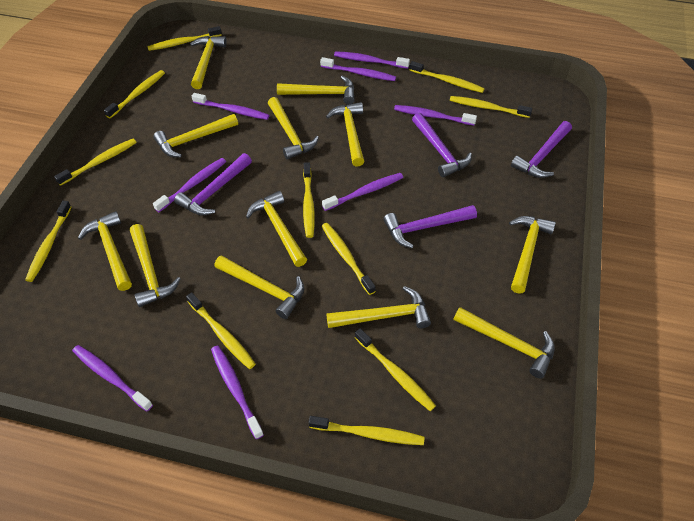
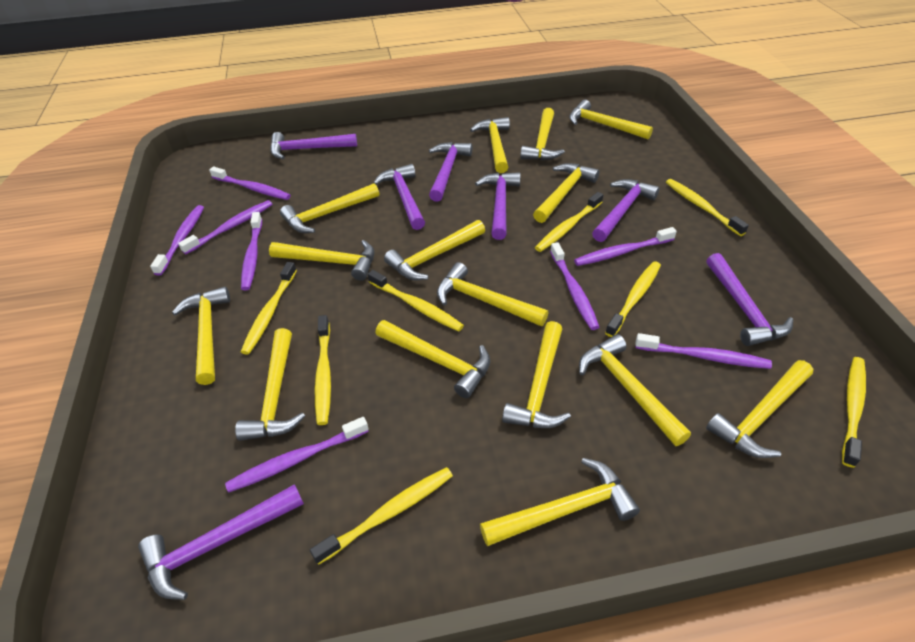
purple hammer: [174,153,252,216] [383,205,477,248] [412,113,472,177] [511,121,572,178] = 4 -> [138,484,304,600] [270,132,357,159] [373,164,425,230] [429,142,472,202] [475,172,520,240] [592,179,660,242] [706,253,793,346] = 7
yellow hammer: [78,211,132,291] [130,224,180,307] [153,114,238,158] [190,36,227,89] [214,255,304,319] [246,191,307,267] [268,97,319,159] [277,76,355,105] [326,102,364,167] [326,286,431,328] [454,307,555,379] [509,216,556,294] = 12 -> [172,287,230,385] [235,328,305,441] [269,240,374,281] [280,183,379,233] [375,320,490,398] [384,220,485,280] [437,262,548,326] [470,117,510,173] [480,458,640,546] [502,321,571,428] [520,108,565,160] [533,163,599,223] [569,100,653,139] [579,334,691,446] [706,360,813,458] = 15
yellow toothbrush: [25,201,71,282] [54,139,137,186] [104,70,165,118] [147,26,222,51] [186,292,256,369] [303,162,315,238] [308,416,425,445] [322,223,376,295] [355,328,436,411] [410,61,485,93] [450,96,532,118] = 11 -> [241,262,297,355] [310,467,453,565] [315,315,331,425] [368,270,464,332] [535,192,603,252] [605,261,661,337] [666,179,749,236] [842,357,866,468] = 8

